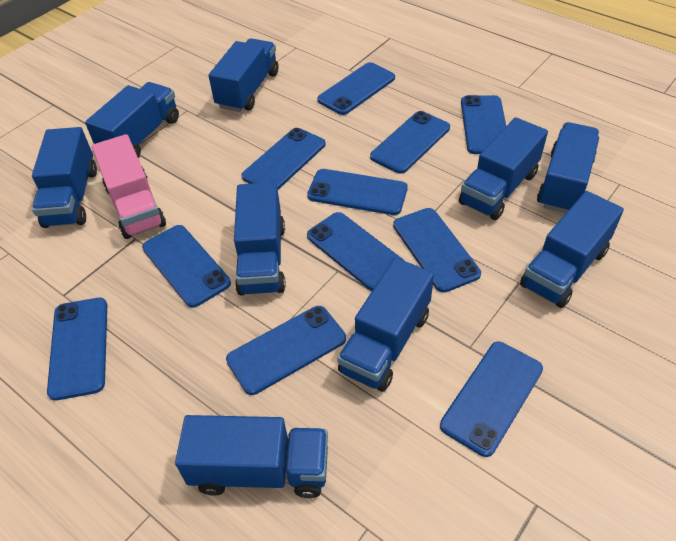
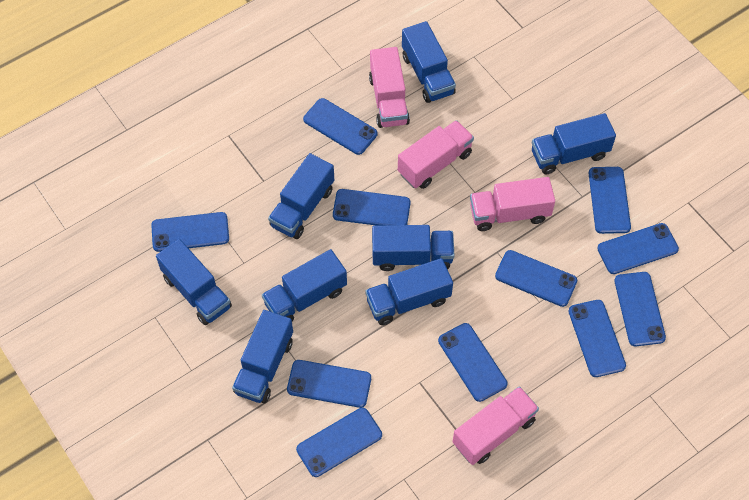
blue truck: [32,127,97,228] [85,82,179,158] [175,415,328,498] [208,38,279,112] [234,182,286,295] [337,258,434,392] [459,117,548,220] [520,191,624,308] [537,122,599,213] = 9 -> [156,239,232,325] [232,310,293,403] [262,249,347,321] [268,153,334,239] [365,258,453,325] [372,225,454,271] [402,21,456,103] [532,113,616,175] = 8
pink truck: [92,134,166,239] = 1 -> [369,47,410,128] [398,120,474,189] [452,386,539,465] [470,177,555,231] = 4

